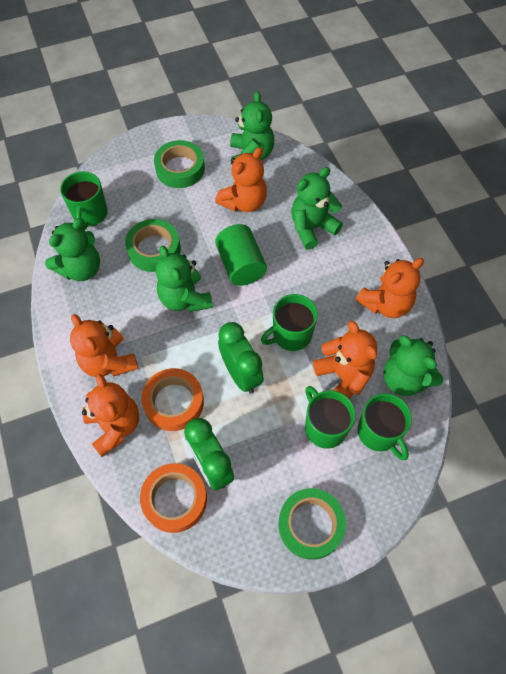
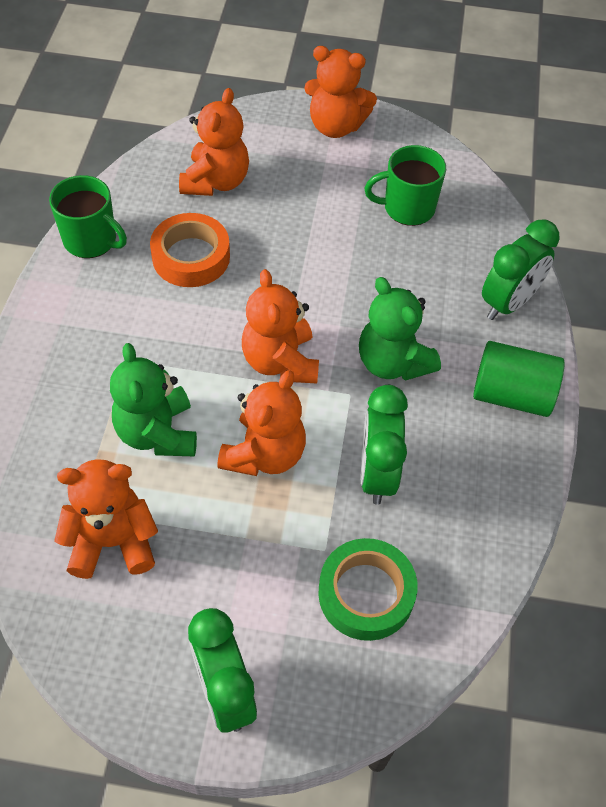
green clock: [184,418,234,490] [218,322,264,394] = 2 -> [188,608,257,733] [361,385,408,505] [482,220,560,320] = 3
green mug: [60,171,108,230] [261,294,318,351] [305,386,356,449] [358,393,412,460] = 4 -> [49,175,127,258] [364,145,446,226] = 2
green tape: [125,219,181,272] [154,140,205,188] [278,488,346,560] = 3 -> [318,538,418,641] = 1
green teddy bear: [45,218,100,281] [156,245,213,312] [230,91,274,160] [291,167,343,250] [383,335,443,396] = 5 -> [110,343,197,456] [359,277,441,381] = 2
orange tape: [140,463,207,533] [141,368,204,431] = 2 -> [150,213,230,287] = 1

